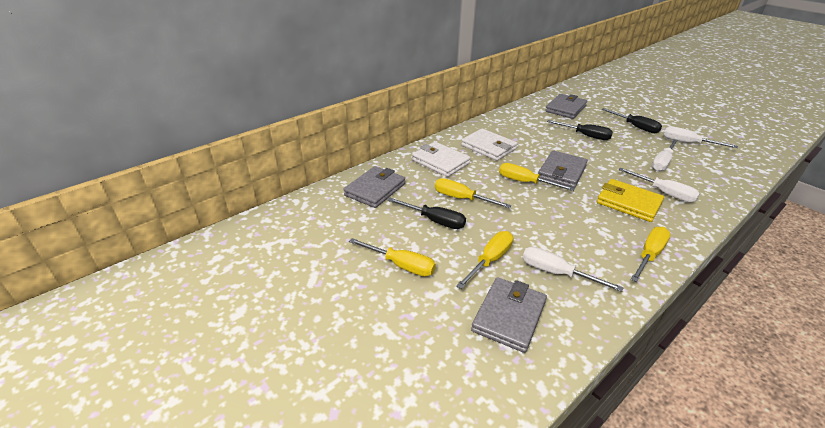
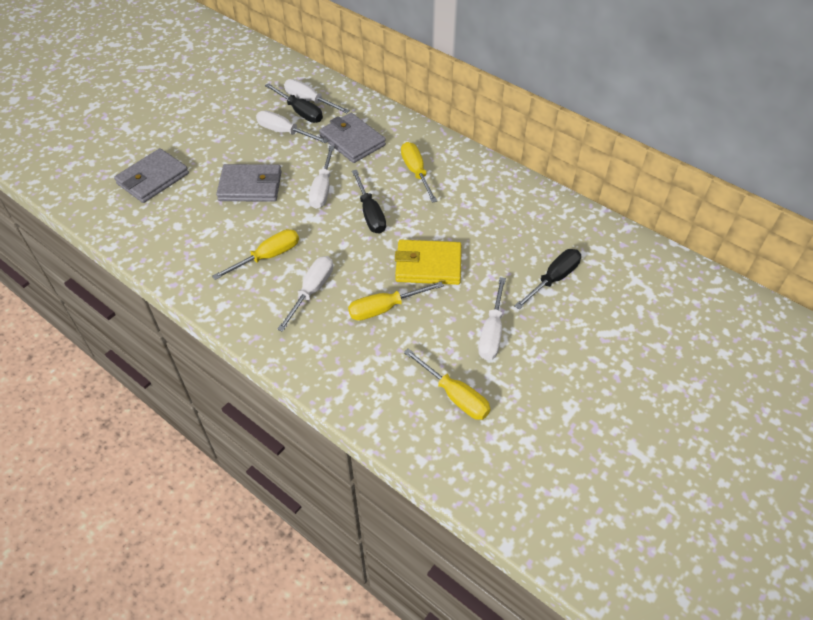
grey wallet: [343,166,405,208] [471,277,547,353] [538,150,588,188] [545,94,587,119] = 4 -> [114,148,189,203] [216,164,282,202] [319,113,386,163] = 3
white screwdriver: [523,247,624,292] [618,167,700,202] [652,139,678,171] [663,126,738,148] = 4 -> [256,110,328,143] [277,256,333,332] [284,79,350,113] [309,146,335,209] [478,277,506,360] = 5
white wallet: [412,142,471,177] [461,128,518,161] = 2 -> none = 0
yellow screwdriver: [349,238,436,276] [435,178,511,208] [456,231,513,289] [499,163,575,191] [631,227,671,282] = 5 -> [212,229,299,280] [348,282,444,321] [401,142,437,203] [404,349,491,420] = 4

